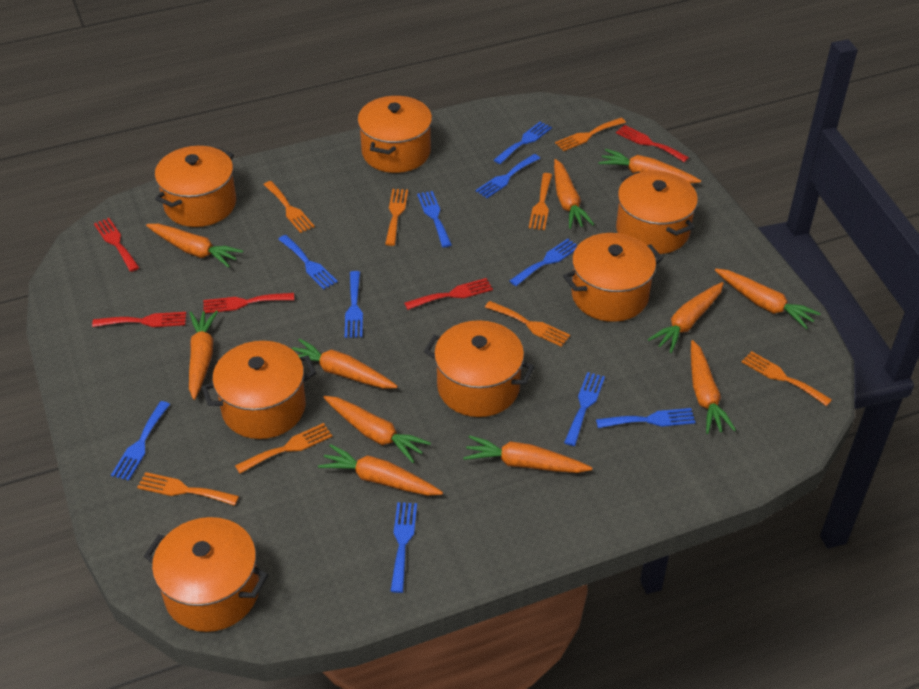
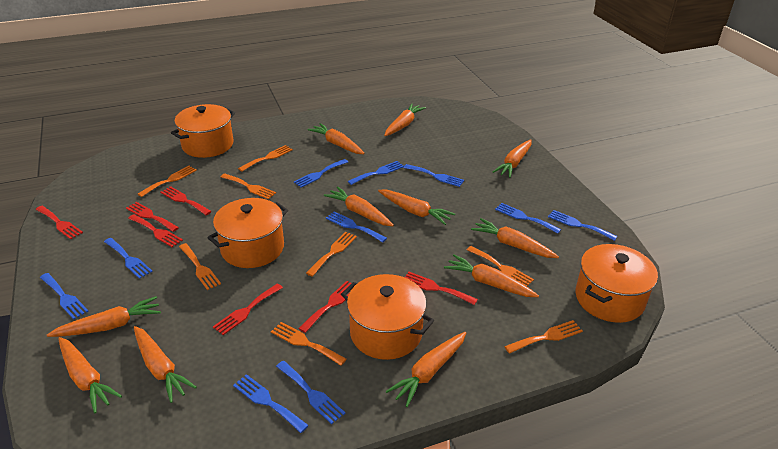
orange pot: [144,517,268,632] [155,146,236,227] [202,341,316,439] [358,96,432,173] [424,320,535,417] [563,233,663,322] [616,171,698,254] = 7 -> [171,104,235,158] [207,198,288,268] [341,274,434,360] [575,244,658,323] = 4
red fork: [92,312,186,327] [94,218,140,272] [203,293,294,313] [404,278,493,310] [616,125,689,162] = 5 -> [35,206,83,239] [126,202,179,232] [128,214,183,247] [160,186,212,215] [213,284,283,335] [298,281,352,333] [405,272,478,305] = 7

